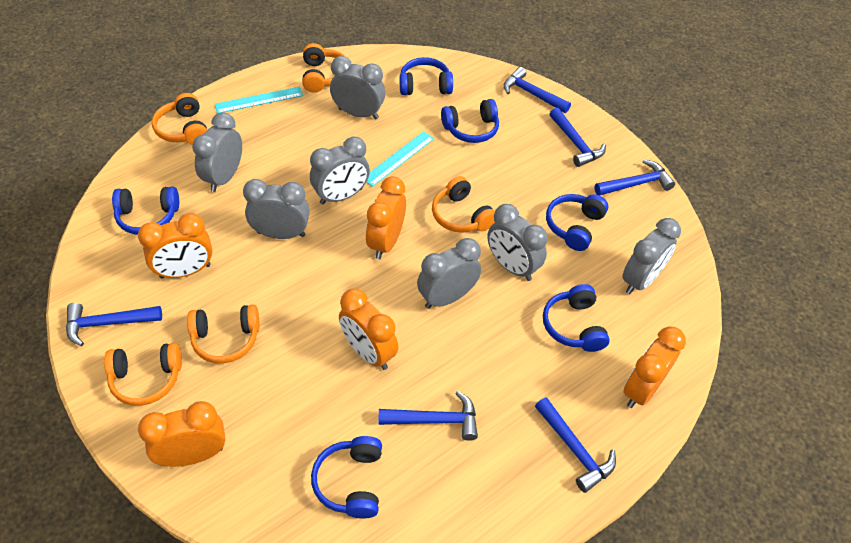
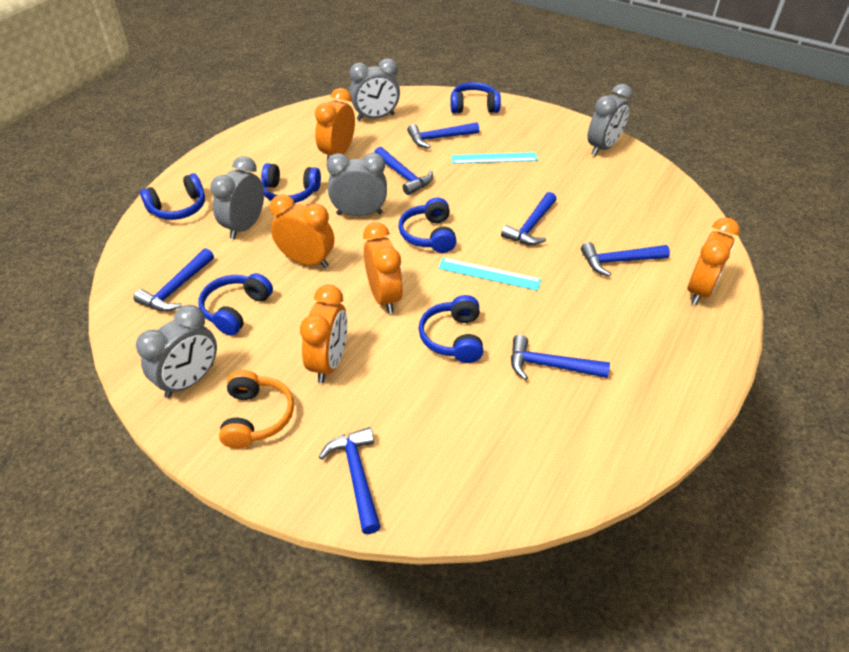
blue hammer: [66,303,162,346] [379,391,478,441] [504,67,571,113] [535,397,616,493] [550,108,606,167] [594,159,675,196] = 6 -> [133,248,214,312] [319,427,381,534] [374,147,433,195] [407,122,479,148] [501,192,557,245] [511,335,610,380] [581,242,670,277] = 7
grey clock: [192,112,242,192] [243,179,310,239] [310,137,370,205] [330,56,385,119] [417,238,481,309] [487,204,548,281] [622,218,681,294] = 7 -> [136,305,217,398] [210,156,264,239] [326,153,387,216] [349,58,400,121] [587,84,632,155] = 5
orange headphones: [104,343,182,406] [152,93,207,145] [187,304,260,364] [302,43,346,93] [432,176,495,233] = 5 -> [219,370,294,449] = 1

